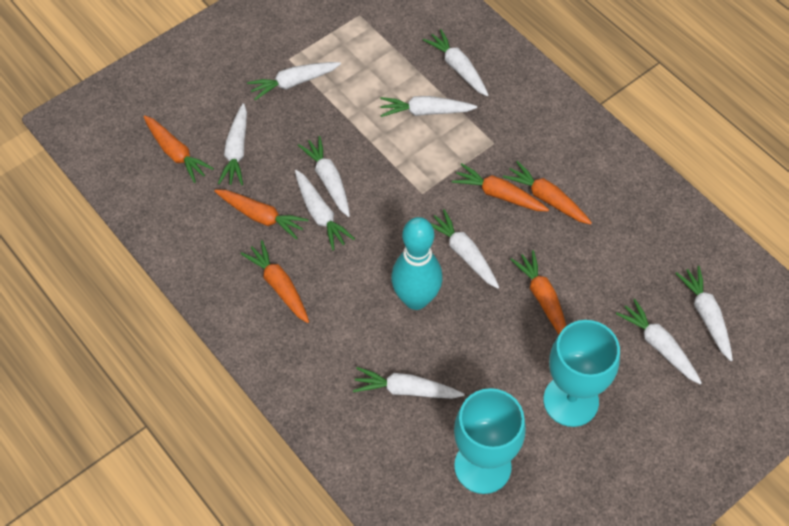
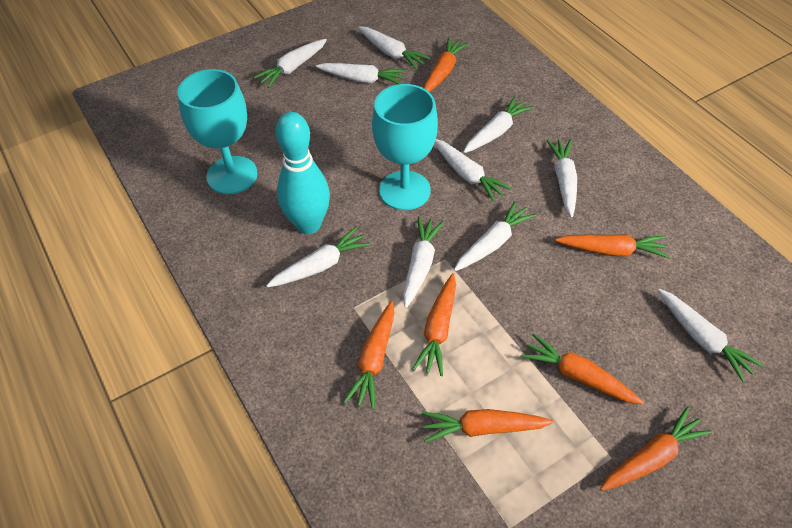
orange carrot: [143,115,214,183] [214,189,309,240] [241,240,309,323] [452,163,549,211] [503,161,592,225] [510,250,566,334] = 6 -> [344,301,394,410] [412,273,456,376] [422,409,554,443] [424,38,469,92] [521,333,644,405] [555,234,670,258] [600,407,712,491] = 7

